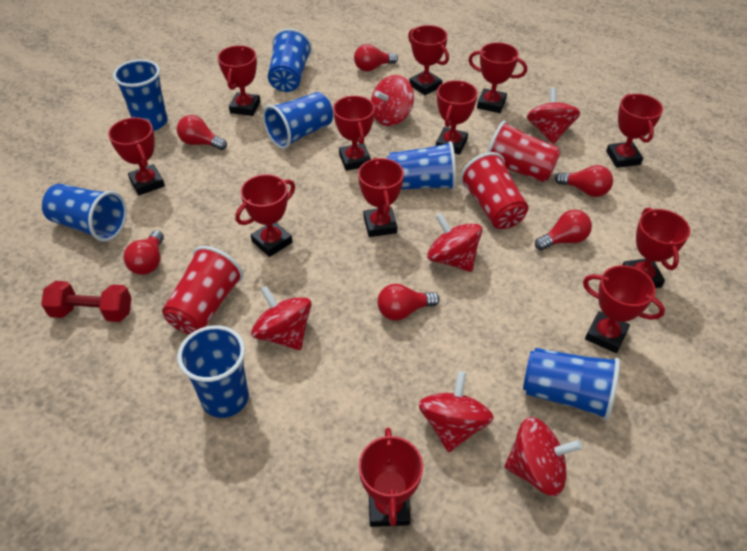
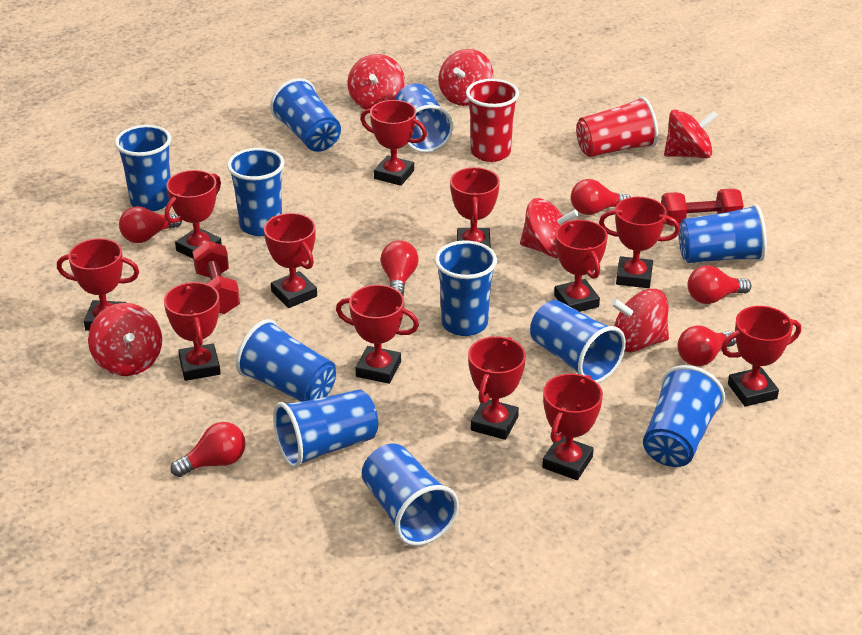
blue cup: [42,184,127,242] [113,59,168,131] [177,325,249,418] [263,92,333,149] [268,28,312,92] [387,141,456,190] [523,348,620,421] = 7 -> [115,125,171,211] [227,148,285,236] [236,319,336,402] [270,78,341,152] [273,389,378,468] [362,444,459,546] [395,83,453,153] [435,240,497,336] [530,300,626,383] [643,365,725,467] [679,204,767,263] = 11
red cup: [162,246,243,334] [460,152,528,229] [487,121,561,182] = 3 -> [466,79,519,162] [576,96,658,157] = 2
red dumbbell: [41,281,132,322] = 1 -> [192,241,240,314] [661,188,744,226] = 2

